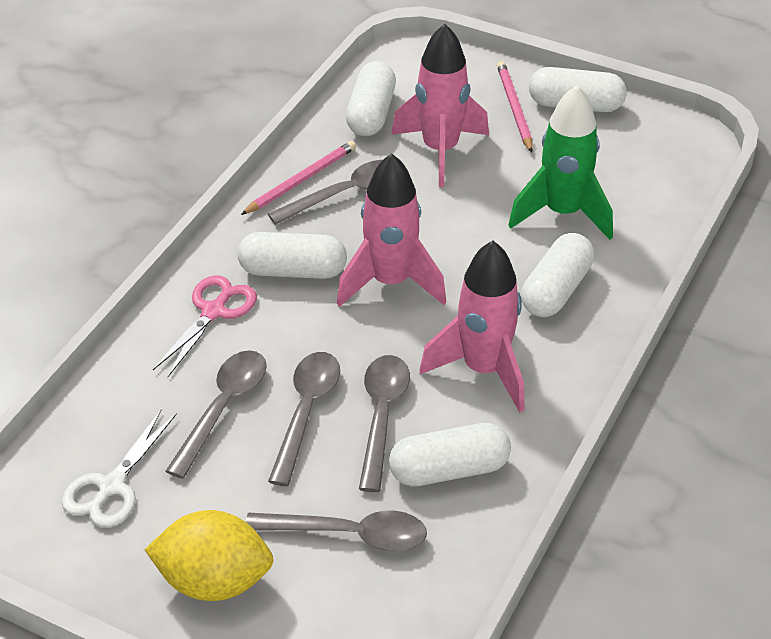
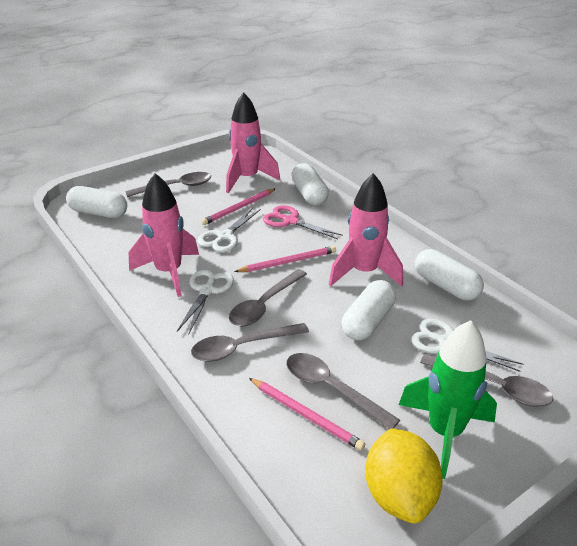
pink pencil: [241,141,356,215] [497,61,533,153] = 2 -> [201,188,276,225] [234,246,336,272] [249,378,365,451] = 3
white capsule: [238,232,347,279] [346,61,396,136] [389,423,511,486] [521,233,594,317] [529,67,627,112] = 5 -> [66,186,127,218] [291,163,329,206] [342,280,396,340] [415,249,484,301] = 4
white scissors: [62,409,177,528] = 1 -> [177,269,234,335] [197,208,261,252] [411,319,523,372] = 3

